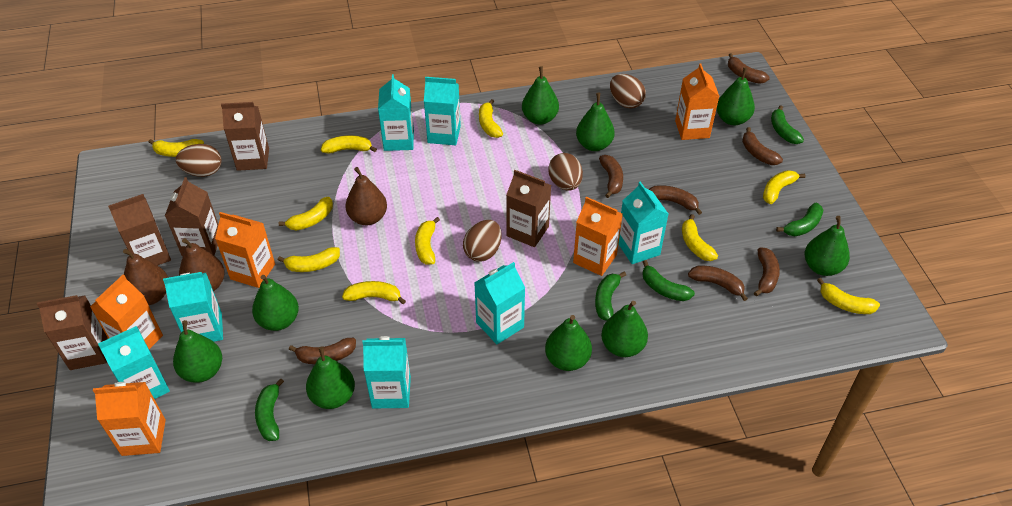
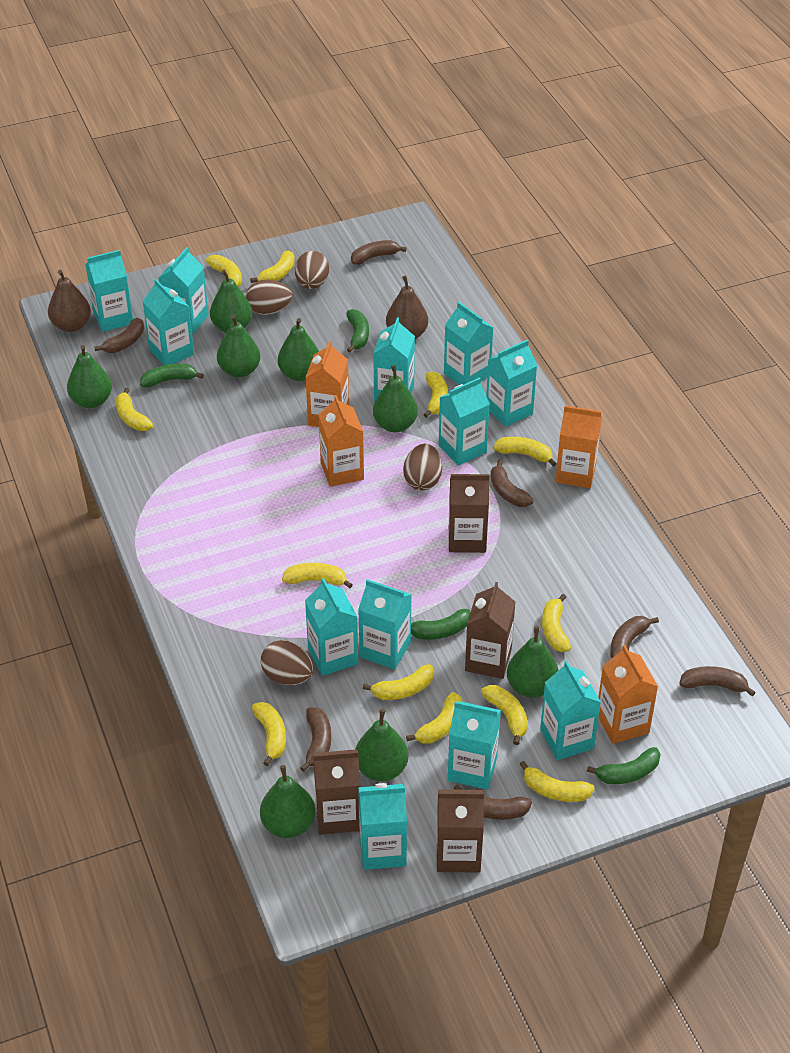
brown carton: [37,295,108,370] [108,194,171,266] [165,177,219,256] [221,102,269,171] [506,170,551,247] = 5 -> [313,749,361,835] [437,789,484,872] [449,474,489,553] [465,582,515,679] = 4
brown pear: [123,249,168,305] [179,238,225,291] [345,167,387,225] = 3 -> [48,270,91,332] [386,276,428,339] = 2
green banana: [255,378,284,441] [595,272,626,321] [642,260,695,301] [771,105,804,144] [776,203,823,236] = 5 -> [140,364,204,388] [346,309,369,353] [411,609,470,640] [587,747,661,784] = 4
green pear: [173,320,222,383] [252,275,299,331] [306,346,355,409] [522,66,559,125] [545,315,592,371] [576,93,615,151] [601,301,648,357] [717,67,755,125] [805,216,850,276] = 9 -> [67,345,112,408] [210,270,252,333] [217,315,260,378] [260,765,316,838] [278,318,319,381] [355,709,408,781] [373,365,418,432] [507,626,559,698] = 8
orange carton: [90,275,163,349] [93,382,166,456] [215,212,275,288] [573,197,623,276] [675,63,719,140] = 5 -> [305,341,349,427] [319,395,364,487] [555,406,602,488] [598,645,658,744] = 4
turquoise carton: [98,326,170,399] [163,272,223,342] [363,336,411,408] [378,74,414,151] [424,77,461,145] [474,262,525,344] [619,181,668,264] = 7 -> [86,250,133,332] [142,279,194,365] [159,247,208,334] [305,578,358,676] [358,579,412,670] [358,783,407,870] [373,317,415,402] [439,377,490,466] [444,302,493,385] [448,701,501,790] [486,340,537,427] [540,661,601,760] = 12
yellow banana: [149,139,204,157] [278,247,340,272] [279,197,333,231] [321,135,377,154] [342,281,406,304] [415,217,440,265] [479,99,503,138] [682,214,718,261] [763,170,805,204] [817,278,880,314] = 10 -> [116,388,153,431] [206,255,242,287] [250,250,295,283] [252,702,286,766] [282,563,353,588] [363,664,434,700] [406,692,463,744] [423,371,448,418] [481,685,528,745] [493,437,557,467] [520,761,595,802] [542,594,571,652] = 12

